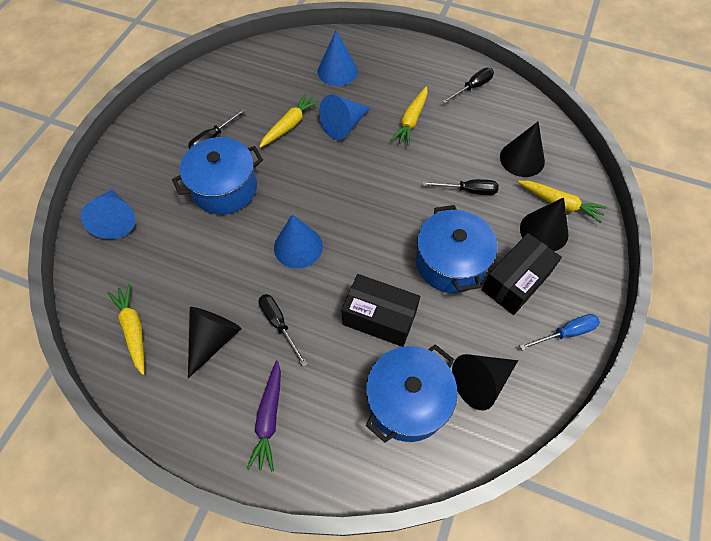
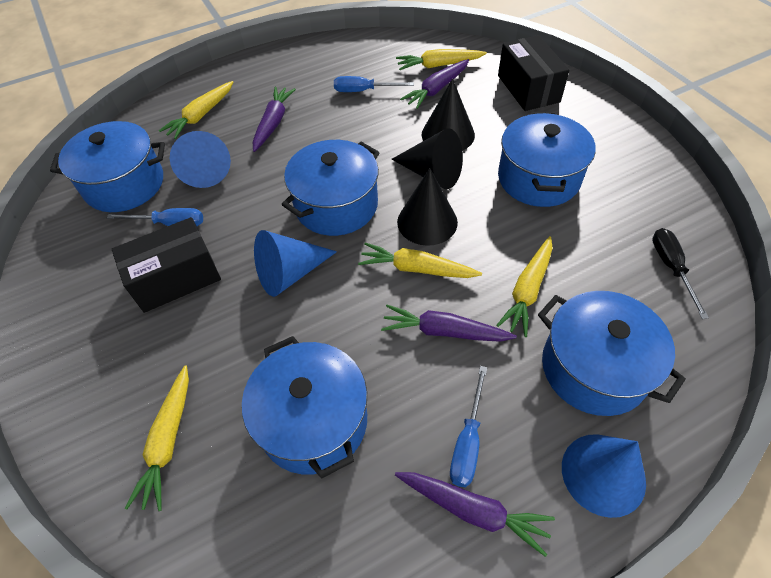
black cone: [188,307,241,378] [452,354,518,410] [500,122,545,177] [520,197,569,251] = 4 -> [391,128,463,189] [397,168,458,246] [422,79,475,150] = 3
black screwdriver: [188,109,246,149] [259,294,307,367] [422,179,499,195] [442,68,494,103] = 4 -> [652,228,709,319] = 1
blue cone: [81,189,136,239] [274,214,323,269] [318,30,358,86] [319,94,370,140] = 4 -> [170,131,231,188] [254,230,337,297] [562,434,646,518] = 3
blue pot: [172,137,263,214] [366,344,458,443] [416,205,497,293] = 3 -> [50,121,165,212] [242,336,367,479] [282,140,380,236] [498,112,596,207] [538,291,686,416] = 5
blue screwdriver: [520,314,600,350] = 1 -> [107,208,203,226] [334,76,414,92] [450,366,487,487] = 3
purple carrot: [247,360,281,472] = 1 -> [253,86,296,152] [381,305,517,342] [395,472,555,557] [400,59,469,109] = 4
yellow carrot: [108,284,144,375] [259,93,320,148] [390,86,428,146] [518,180,607,223] = 4 -> [125,365,189,511] [159,81,233,139] [358,243,482,278] [396,49,487,70] [496,236,553,337] = 5

